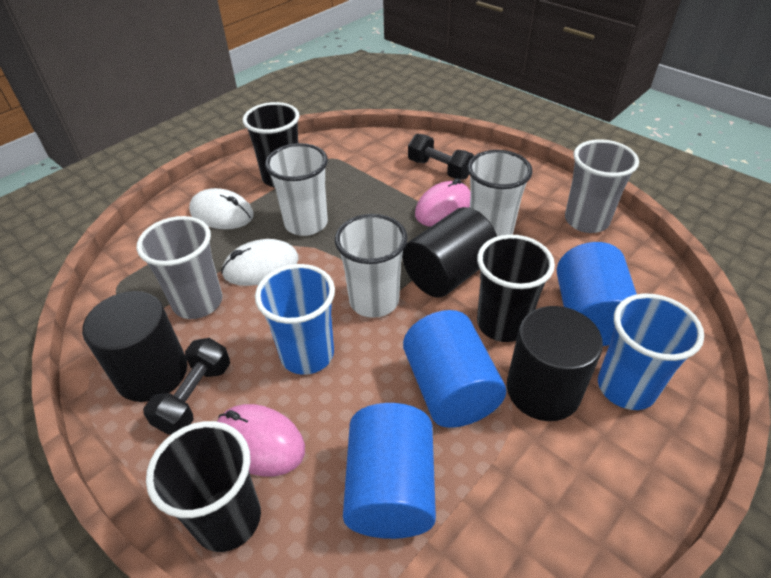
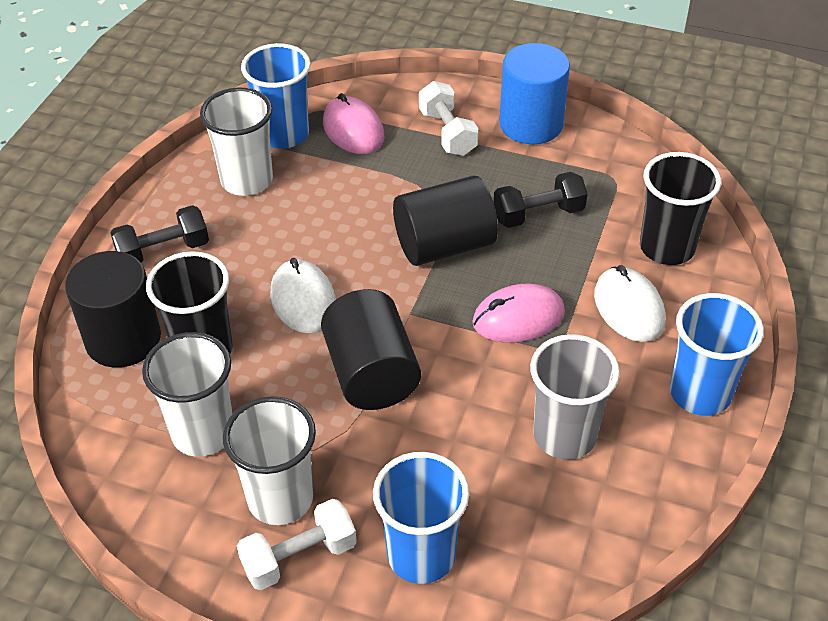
black cup: [146,421,261,552] [243,102,300,188] [477,235,555,342] = 3 -> [146,251,232,353] [640,152,721,265] = 2
blue cup: [255,264,335,375] [598,294,704,410] = 2 -> [241,43,311,149] [373,452,469,584] [670,293,764,416] = 3
blue cylinder: [343,403,436,539] [403,310,506,428] [557,242,637,346] = 3 -> [499,43,570,144] = 1
grey cup: [136,216,223,319] [565,139,639,233] = 2 -> [530,334,620,460] = 1
white dumbbell: none = 0 -> [237,499,357,590] [419,81,479,156] = 2

